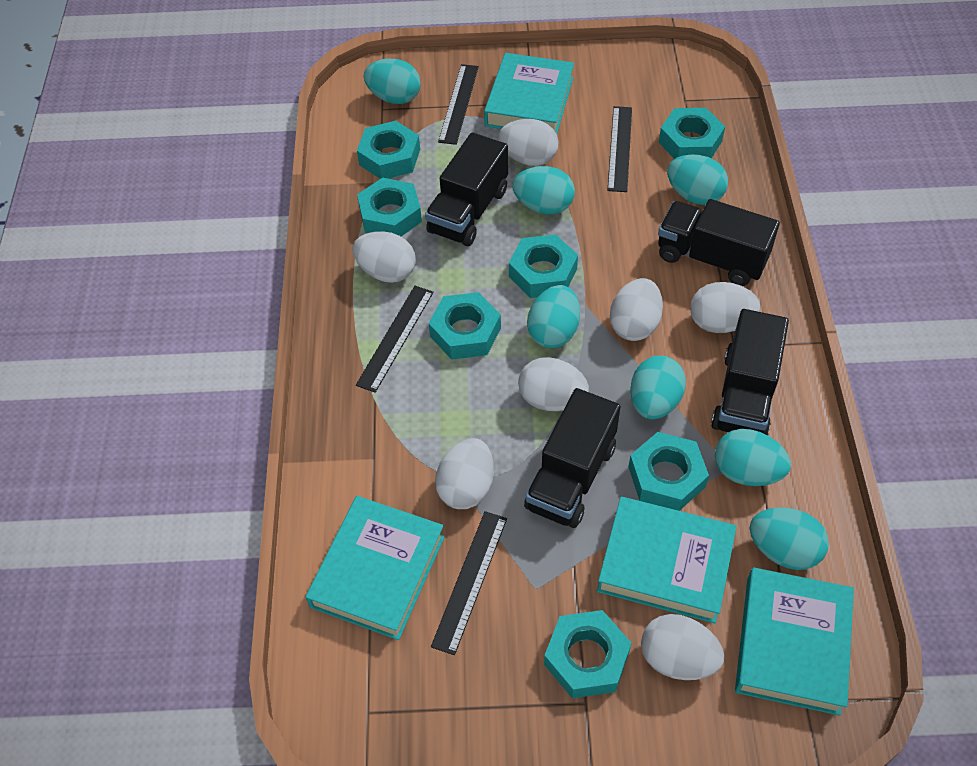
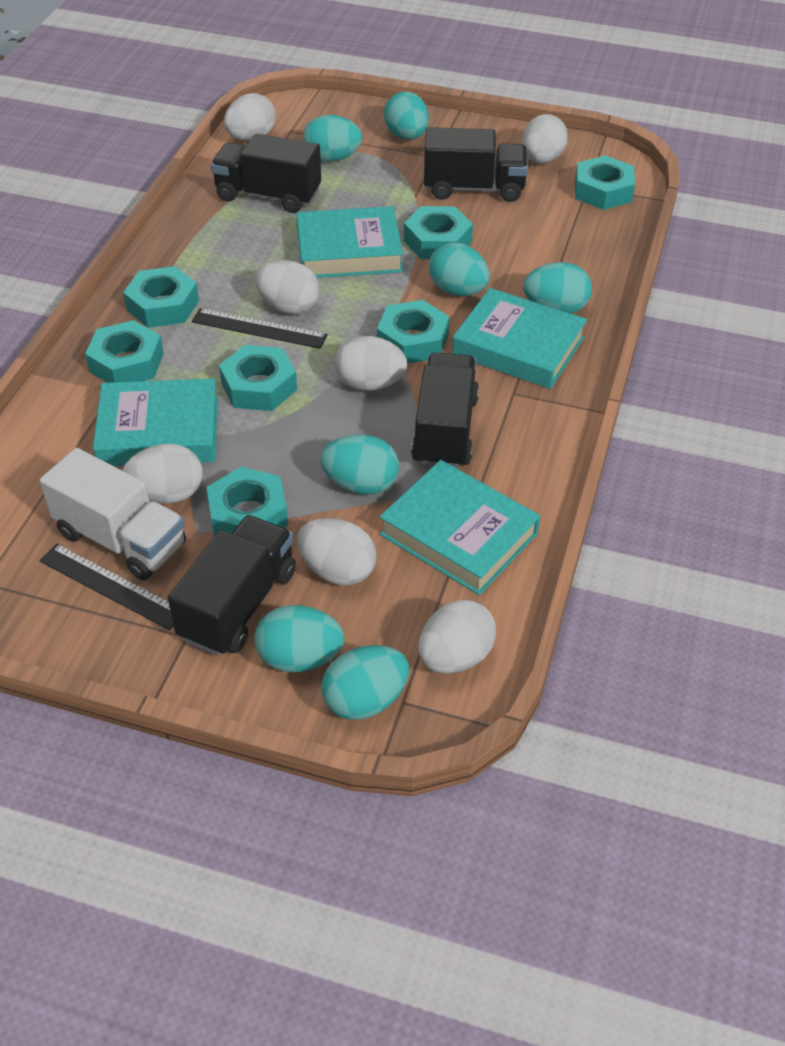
black ruler: [356,286,434,393] [431,511,507,655] [438,64,479,145] [607,106,632,192] = 4 -> [39,544,174,630] [191,308,328,349] = 2
white truck: none = 0 -> [40,448,186,580] = 1

